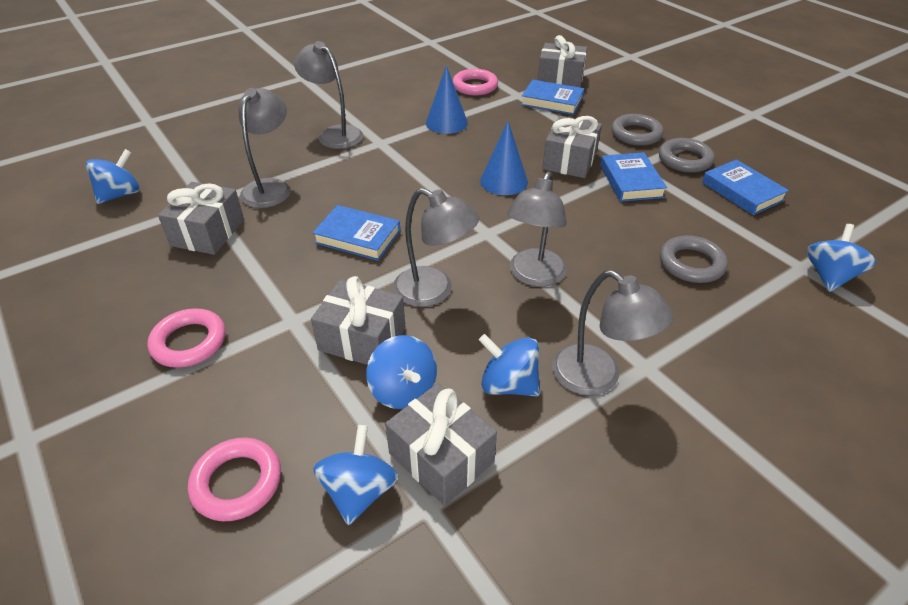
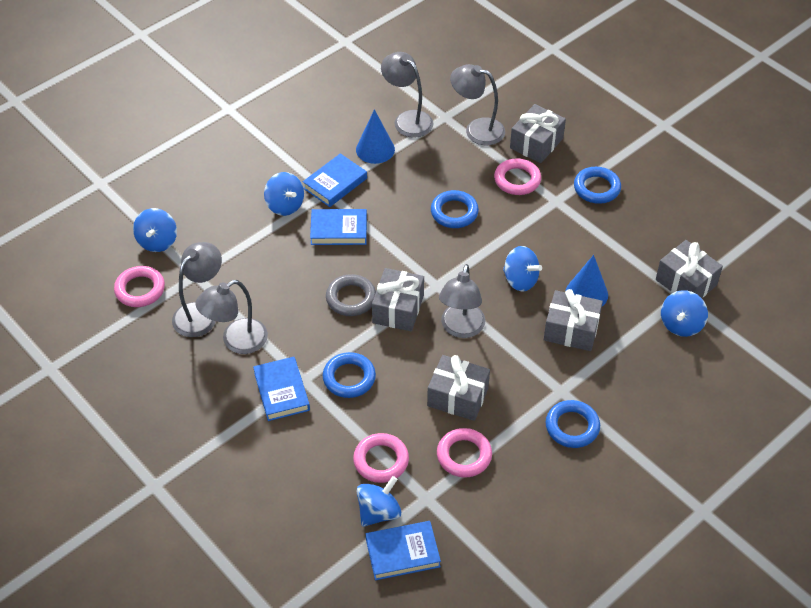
blue ring: none = 0 -> [323,352,376,398] [431,190,479,228] [546,400,600,448] [574,167,621,204] = 4
grey ring: [611,114,664,146] [659,138,715,173] [660,235,728,283] = 3 -> [326,274,376,316] = 1
pink ring: [147,308,226,368] [188,438,281,521] [453,69,498,95] = 3 -> [114,266,165,307] [353,433,409,483] [437,428,492,477] [494,159,541,195] = 4

